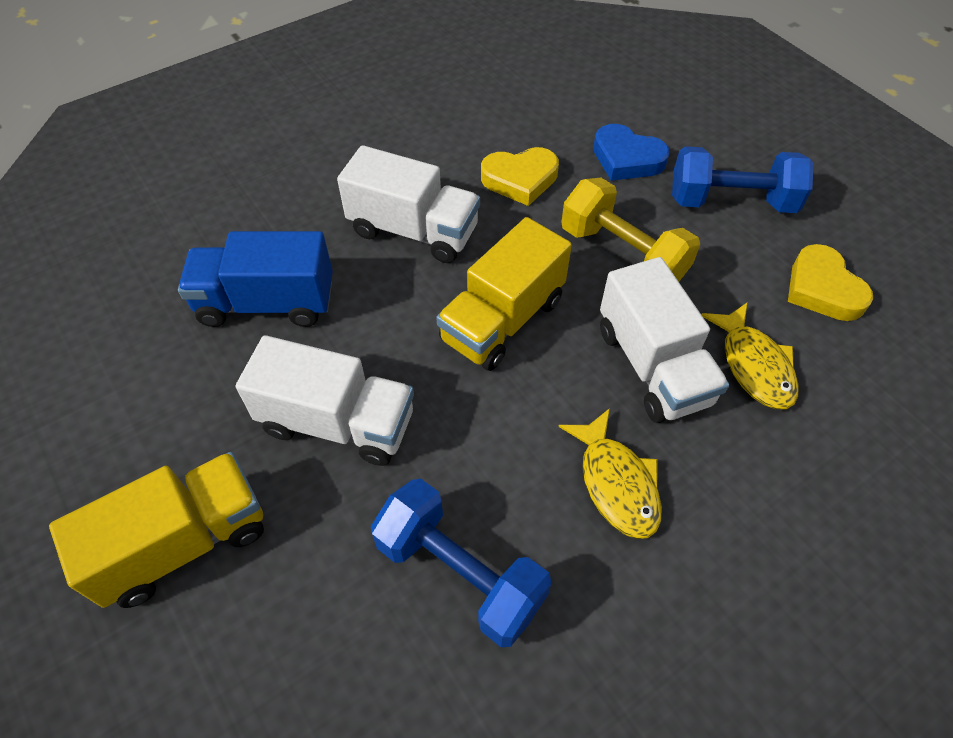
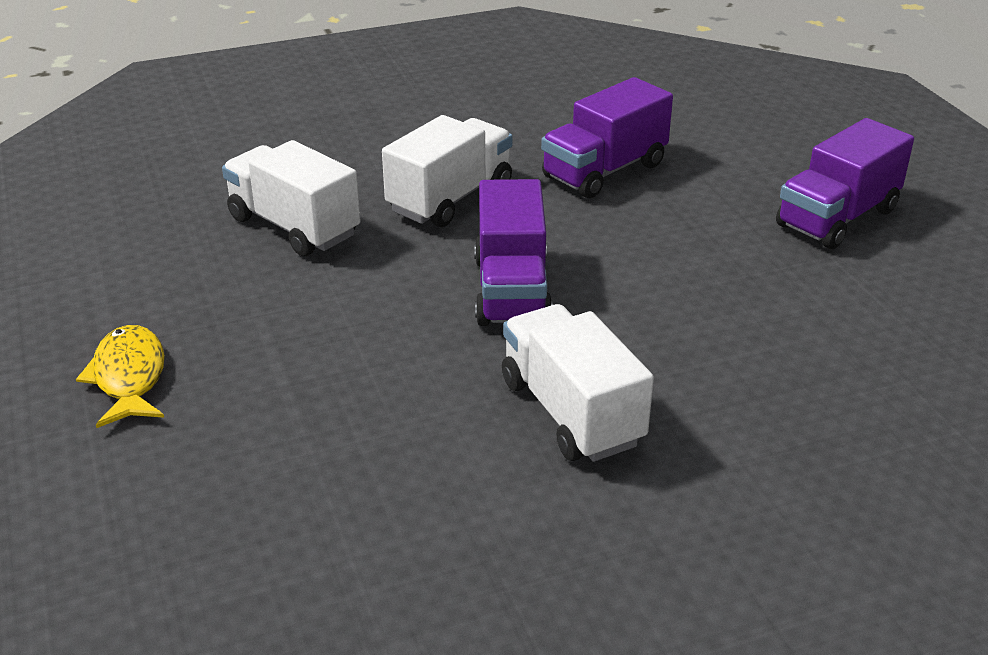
blue dumbbell: [371,479,552,647] [672,146,814,213] = 2 -> none = 0
blue heart: [593,124,670,181] = 1 -> none = 0
blue truck: [178,231,333,327] = 1 -> none = 0
purple truck: none = 0 -> [474,179,553,326] [541,77,673,198] [776,118,914,249] = 3
yellow dumbbell: [561,178,700,282] = 1 -> none = 0
yellow fish: [558,408,662,539] [701,302,798,409] = 2 -> [76,325,165,428] = 1
yellow heart: [481,147,559,206] [788,244,873,321] = 2 -> none = 0
yellow truck: [49,452,264,608] [436,217,572,371] = 2 -> none = 0

